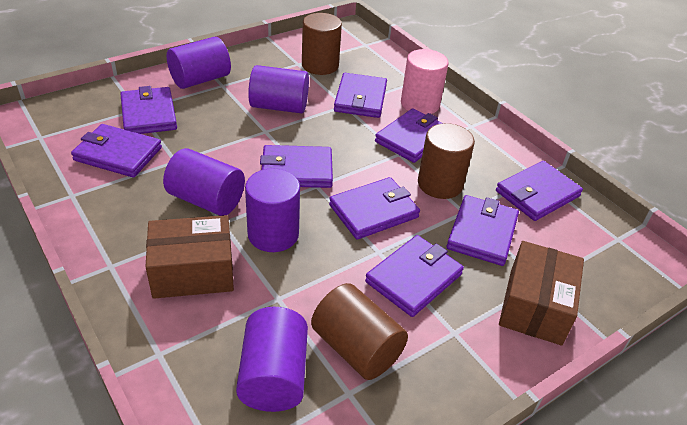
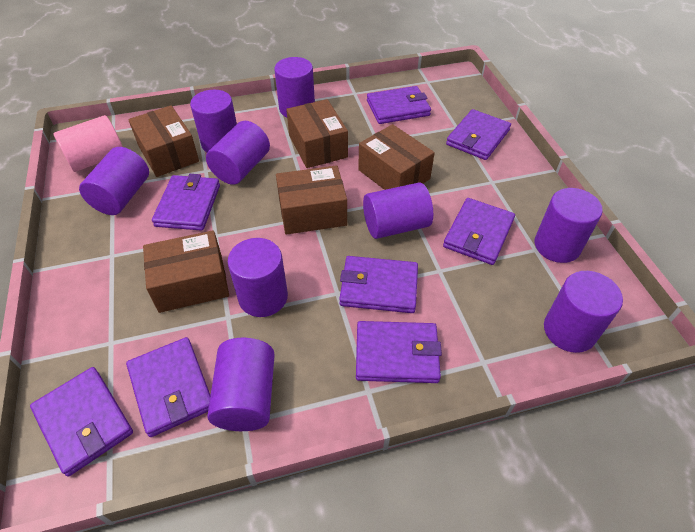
brown box: [145,215,234,299] [499,241,584,345] = 2 -> [128,105,199,177] [143,230,229,313] [276,165,347,235] [286,99,348,168] [358,124,435,190] = 5
brown cylinder: [302,13,342,75] [311,283,408,380] [418,123,475,199] = 3 -> none = 0
purple cylinder: [163,148,245,216] [167,37,231,89] [236,307,308,412] [245,168,300,252] [248,65,309,114] = 5 -> [79,147,149,215] [190,90,237,152] [206,121,270,185] [207,338,275,431] [228,238,288,317] [274,57,315,117] [363,182,433,239] [535,188,603,263] [544,271,623,353] = 9
purple wallet: [71,124,162,178] [121,86,177,134] [260,145,333,188] [329,177,420,239] [334,73,387,118] [365,235,464,317] [375,108,443,163] [447,195,519,266] [496,161,583,221] = 9 -> [30,367,133,477] [126,337,211,437] [152,174,220,231] [339,256,418,313] [356,321,442,383] [367,86,431,124] [443,198,515,265] [446,109,511,160] = 8

